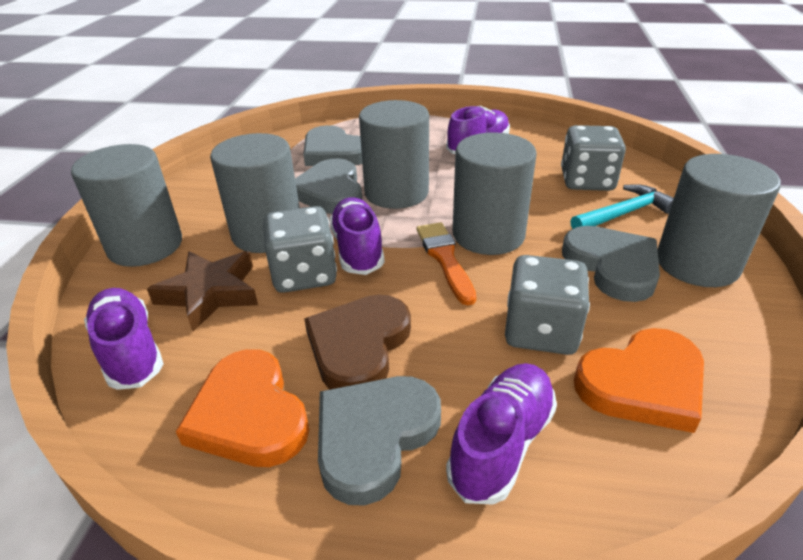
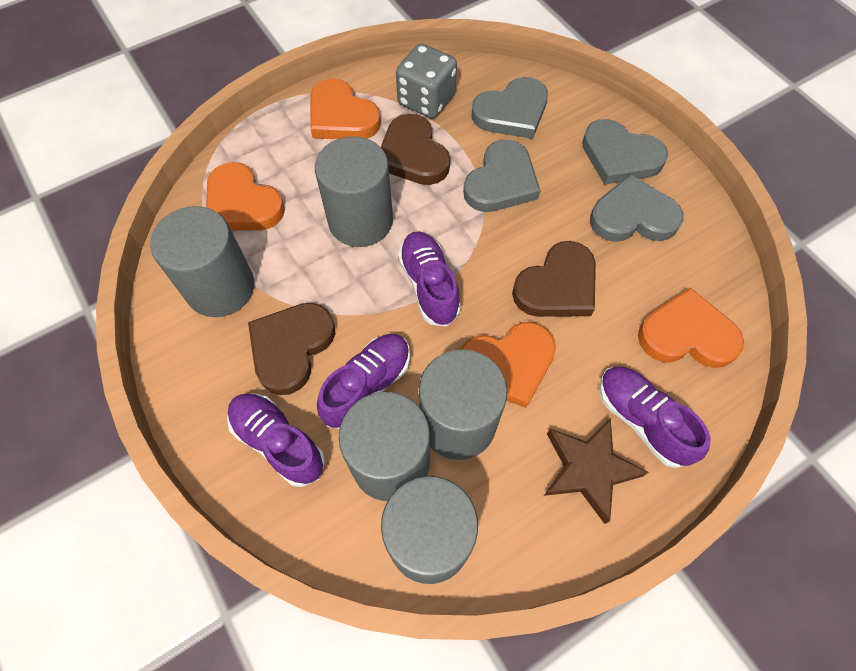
brown heart: [304,294,411,389] = 1 -> [248,303,335,395] [381,114,450,185] [512,241,596,317] = 3
grey dice: [263,206,337,293] [505,255,590,355] [561,125,626,191] = 3 -> [396,44,457,118] = 1
orange brush: [417,222,476,306] = 1 -> none = 0
orange heart: [176,349,309,467] [574,328,704,433] = 2 -> [206,162,285,231] [310,79,381,139] [460,322,556,408] [638,288,744,368] = 4
turquoise hammer: [570,184,674,229] = 1 -> none = 0

